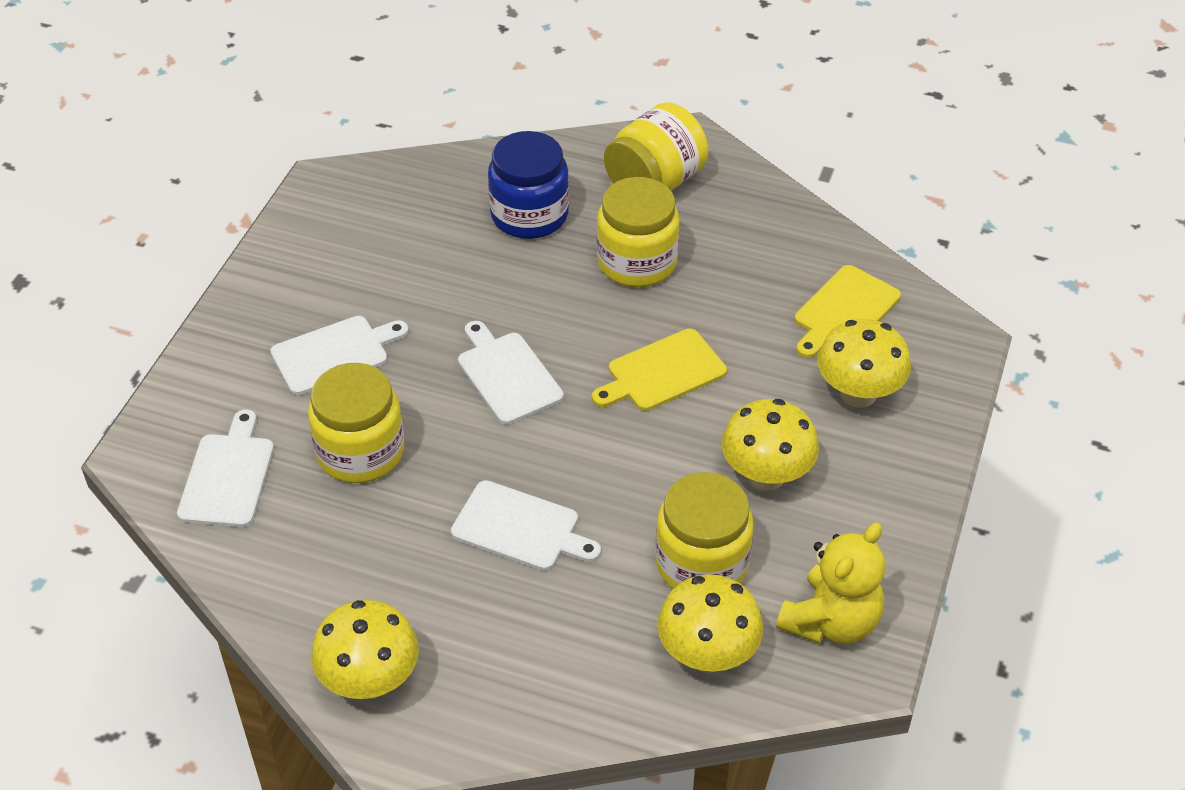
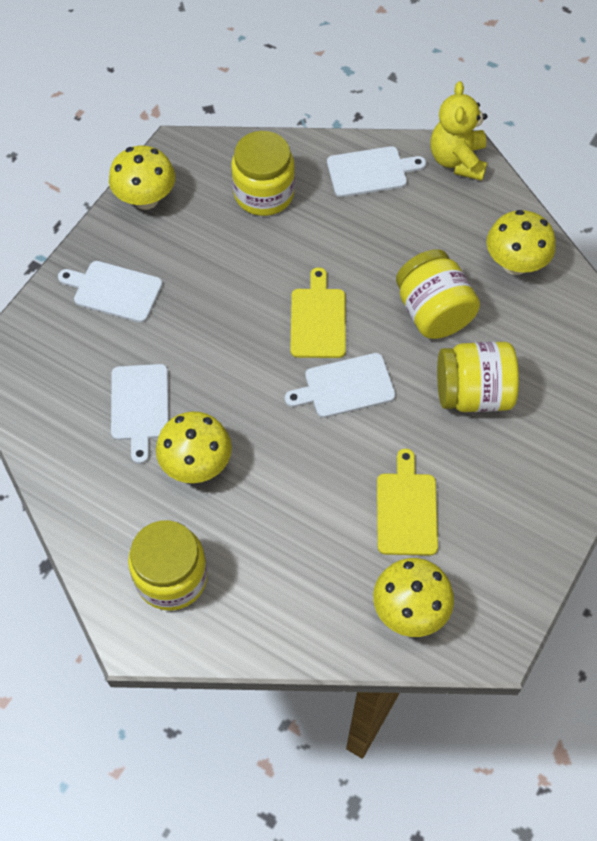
blue jar: [488,131,569,239] = 1 -> none = 0

